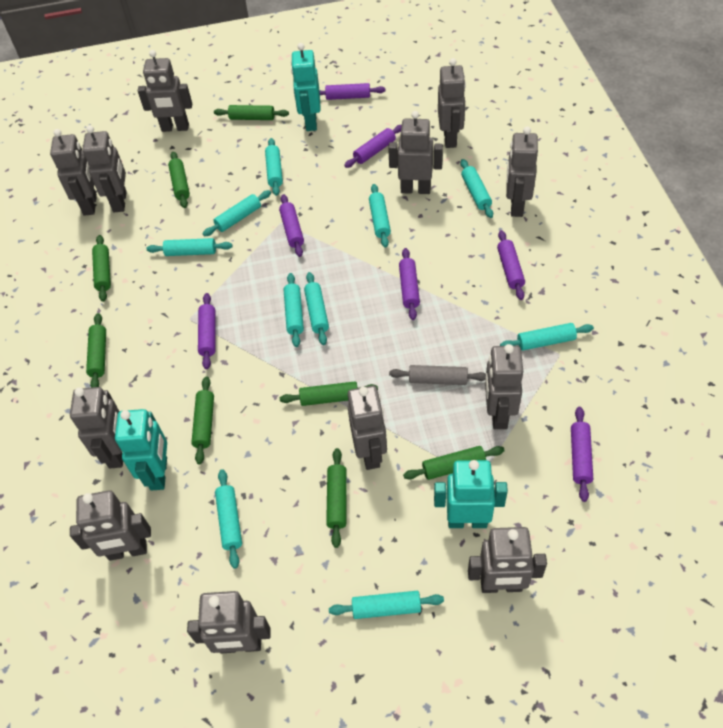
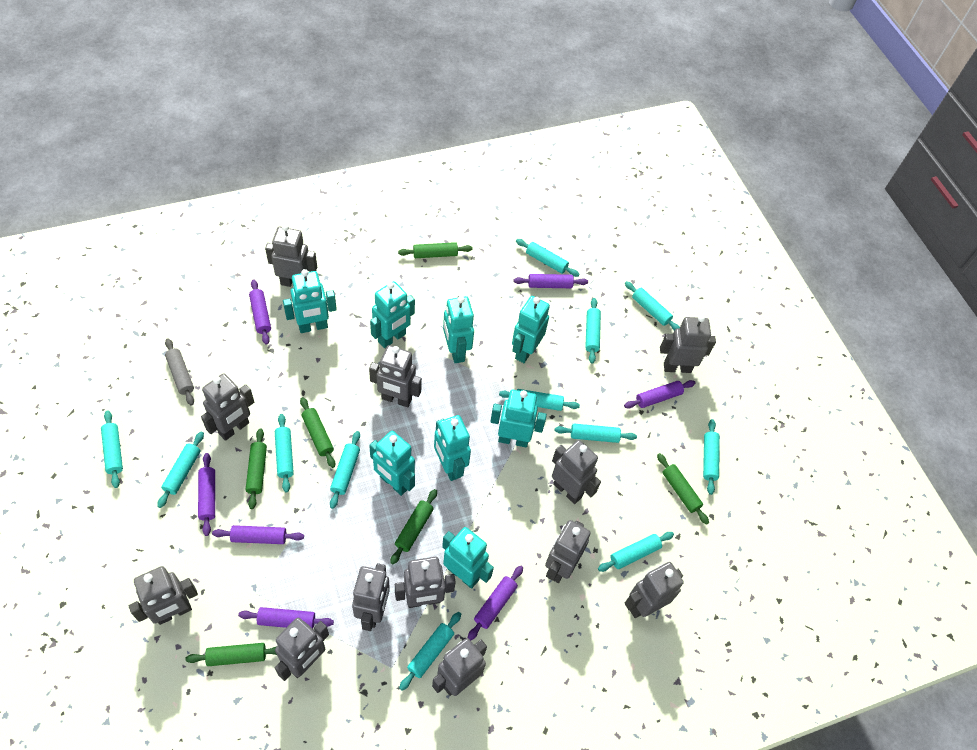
green rolling pin: [86,313,106,388] [92,235,111,302] [168,152,190,208] [191,376,214,464] [214,105,289,120] [280,381,378,406] [326,448,347,548] [403,446,505,480] = 8 -> [186,643,277,666] [245,428,267,509] [300,397,335,468] [390,489,437,565] [398,242,473,258] [657,453,709,525] = 6
turquoise robot: [115,409,167,491] [291,43,321,131] [434,460,508,528] = 3 -> [283,269,337,333] [369,431,415,496] [370,281,415,348] [434,415,471,481] [442,527,494,589] [443,296,474,363] [490,390,547,448] [512,296,550,363] = 8
turquoise rolling pin: [146,238,233,256] [203,190,271,236] [215,469,242,569] [265,138,283,196] [284,273,304,347] [304,272,329,345] [329,591,444,619] [369,184,391,248] [460,159,493,218] [500,323,594,350] = 10 -> [101,410,123,488] [157,432,204,508] [275,414,294,492] [330,431,360,509] [399,612,461,691] [499,389,580,411] [516,239,580,277] [555,424,637,443] [585,298,601,364] [598,532,674,572] [625,281,680,330] [703,419,720,495] = 12

